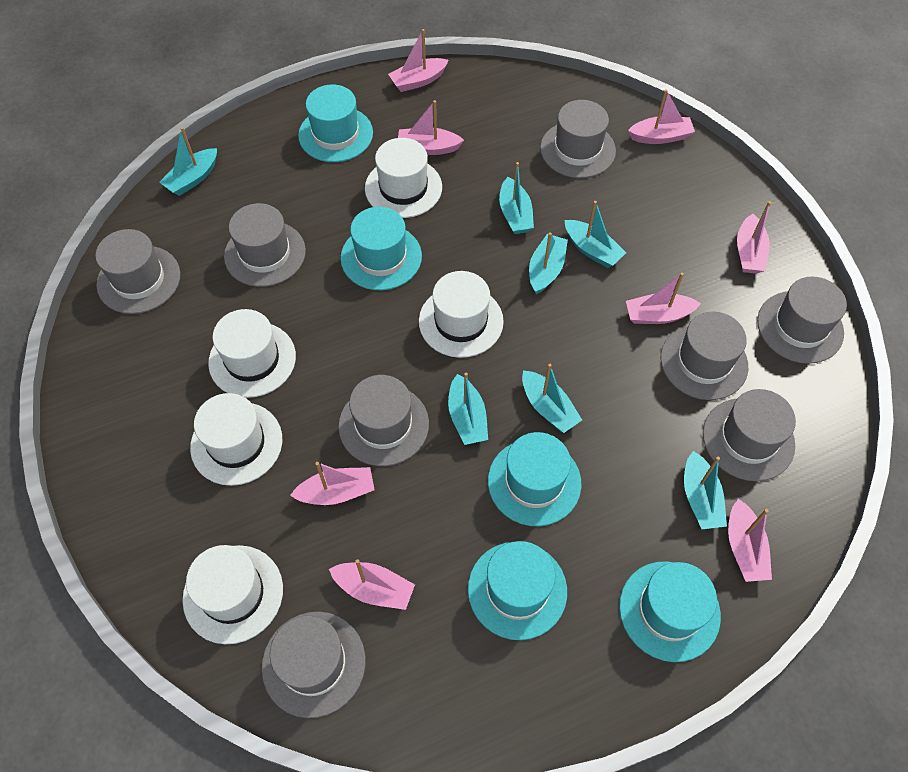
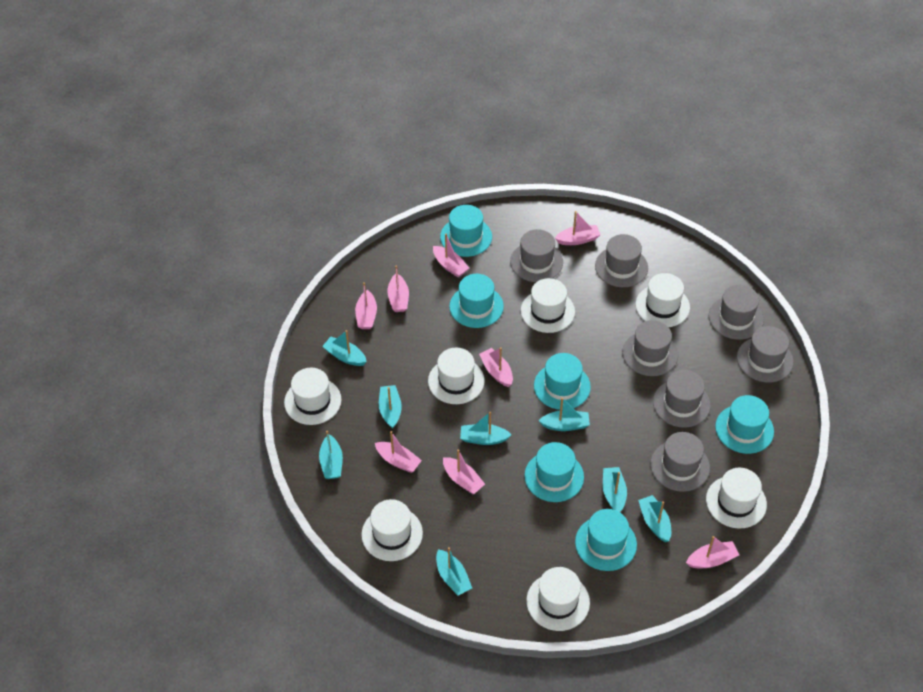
grey hat: [95,229,180,314] [224,203,306,287] [262,612,365,718] [338,375,429,466] [540,100,616,178] [661,312,748,400] [703,389,796,481] [757,277,847,364] = 8 -> [510,229,563,282] [595,234,648,287] [622,320,678,376] [650,432,710,492] [653,370,711,428] [709,285,764,340] [737,326,794,382] = 7
turquoise boat: [159,127,217,196] [448,372,488,445] [499,162,534,234] [522,364,582,433] [529,232,568,294] [565,201,626,268] [684,451,727,529] = 7 -> [319,431,343,479] [322,330,367,366] [379,385,402,429] [436,547,472,596] [460,412,511,445] [539,398,590,431] [603,467,627,512] [638,495,671,542] = 8
turquoise hat: [298,85,373,162] [340,207,422,290] [468,541,567,640] [488,432,581,526] [619,561,721,662] = 5 -> [440,205,492,257] [449,274,504,328] [524,442,584,502] [534,353,591,410] [575,509,637,571] [715,395,774,454] = 6
white hat: [182,545,283,644] [190,393,282,486] [208,309,296,398] [365,138,442,218] [419,271,504,358] = 5 -> [284,368,341,425] [361,499,423,561] [428,347,485,404] [521,278,575,333] [526,567,590,631] [635,273,690,327] [706,468,767,529] = 7

